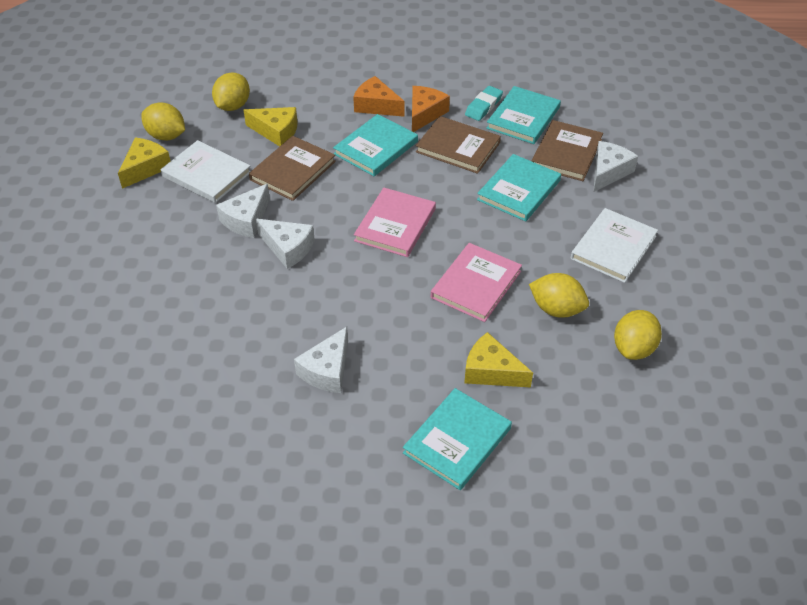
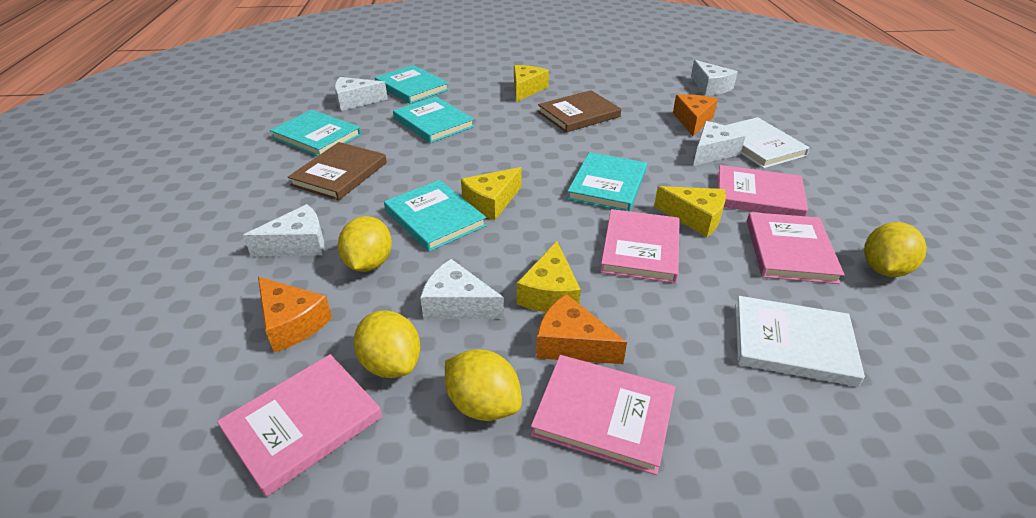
brown book: [249,136,336,201] [416,116,501,174] [532,120,603,181] = 3 -> [288,142,387,200] [538,90,621,132] = 2
orange cheese: [353,76,405,117] [412,86,450,132] = 2 -> [258,277,332,352] [536,294,627,364] [673,94,718,136] = 3
pink book: [354,188,436,257] [431,243,522,322] = 2 -> [217,354,382,497] [531,355,675,475] [600,209,680,283] [717,165,808,216] [747,212,845,284] = 5
turquoise book: [333,114,418,176] [403,388,512,490] [477,154,561,221] [486,86,561,144] = 4 -> [270,110,361,156] [375,65,449,104] [384,180,487,252] [393,96,475,143] [567,152,647,211] = 5
turquoise eraser: [465,86,503,121] = 1 -> none = 0
white cheese: [216,184,270,238] [256,219,315,269] [294,327,348,393] [594,141,638,192] = 4 -> [243,204,324,256] [334,77,388,111] [420,259,504,319] [691,60,738,96] [693,121,745,166] = 5
yellow cheese: [118,138,170,189] [244,107,298,146] [464,332,533,387] = 3 -> [461,167,521,220] [514,65,549,102] [517,241,581,312] [654,186,726,237] = 4

